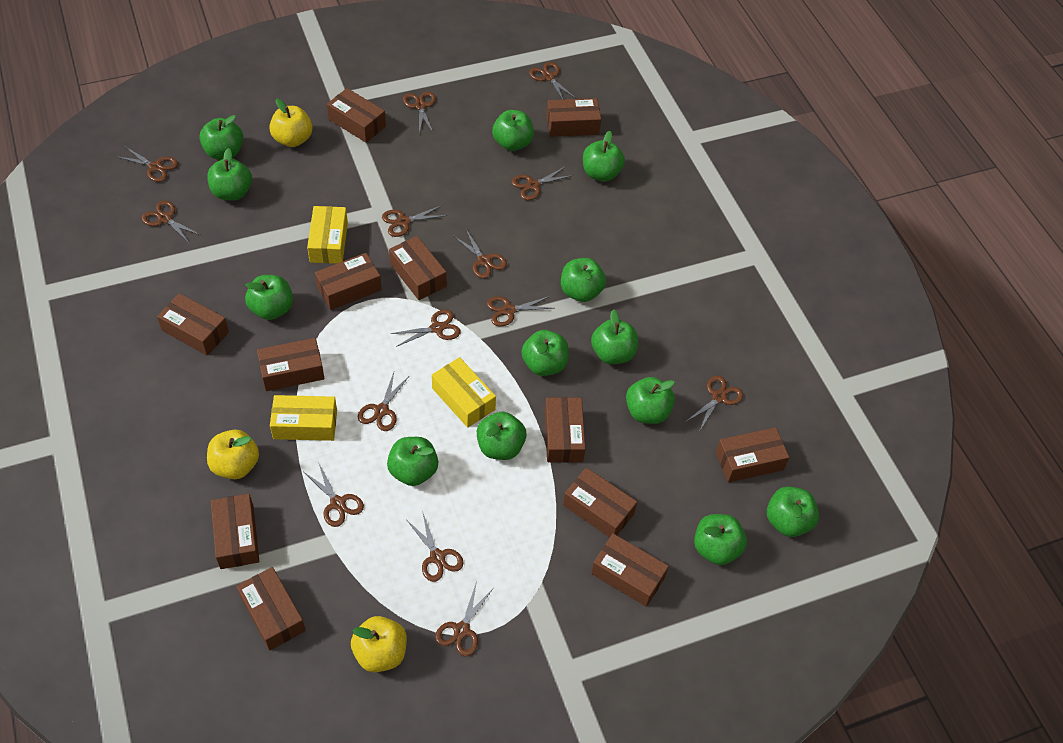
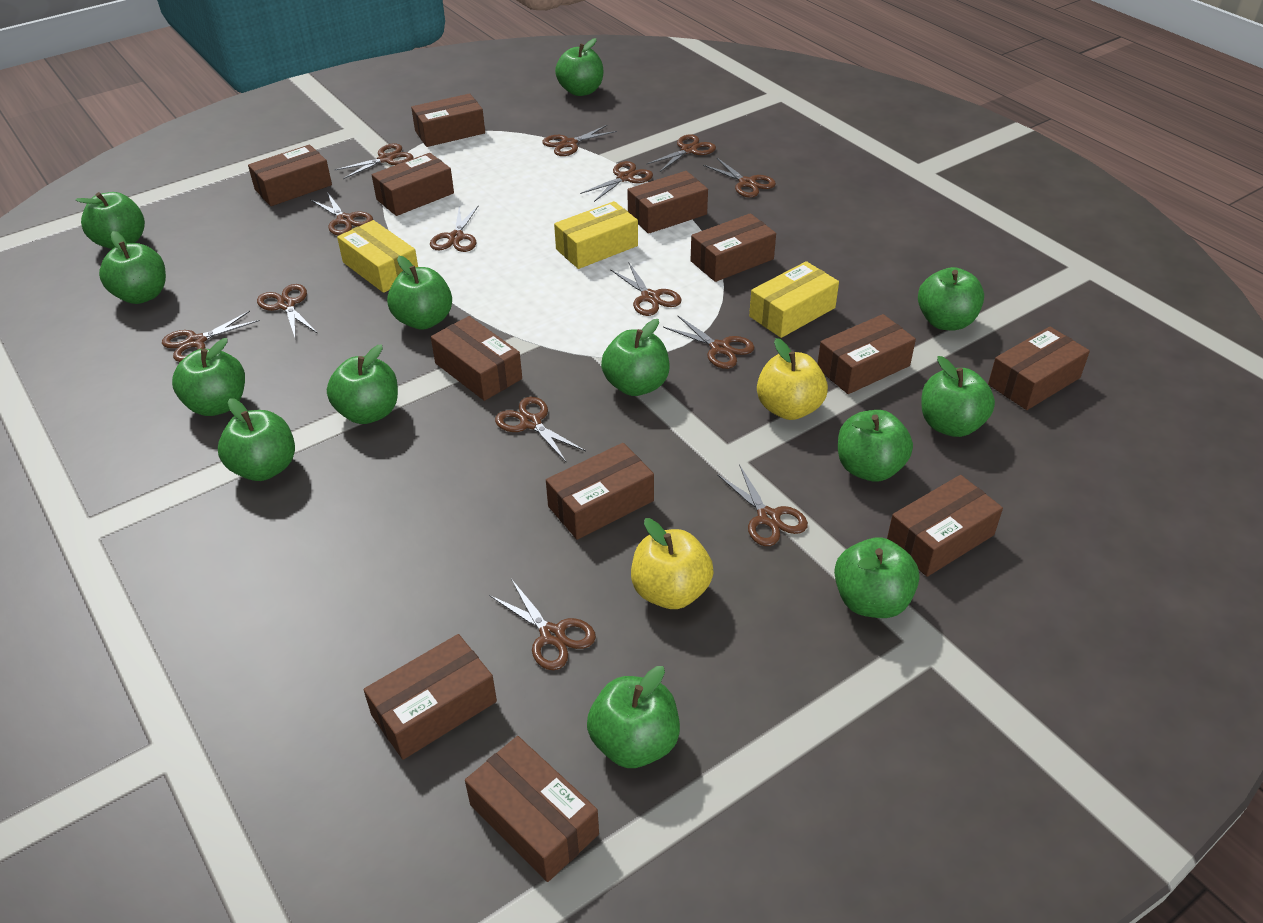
yellow apple: [207,430,259,479] [269,99,312,147] [351,616,407,672] = 3 -> [631,518,714,609] [757,338,828,420] = 2

